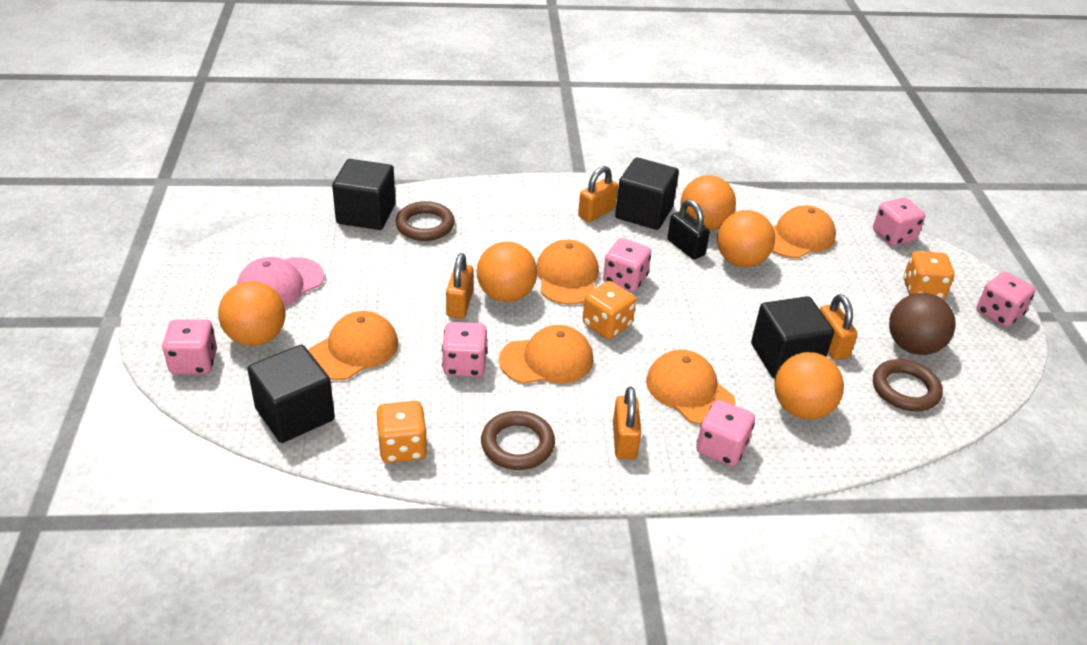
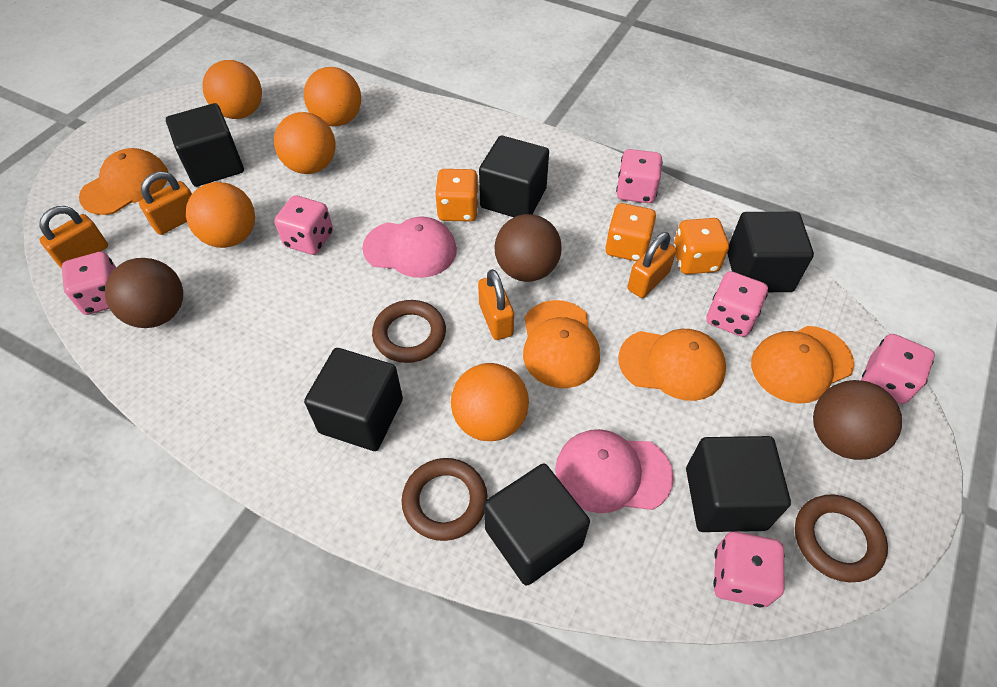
black cube: [247,345,335,443] [332,159,396,230] [615,157,679,230] [751,296,834,378] = 4 -> [166,103,244,187] [304,348,403,451] [479,136,549,217] [484,463,590,586] [686,436,791,532] [727,212,814,292] = 6
black padlock: [667,200,710,259] = 1 -> none = 0
brown ball: [889,293,956,355] = 1 -> [105,258,183,328] [494,214,562,282] [813,380,902,460] = 3
orange cap: [309,311,398,380] [499,325,593,384] [537,240,599,305] [646,350,736,425] [772,205,836,258] = 5 -> [79,148,168,215] [523,300,600,388] [618,329,726,401] [751,326,854,404] = 4
pink cap: [237,257,324,307] = 1 -> [362,217,457,278] [555,429,674,513] = 2

